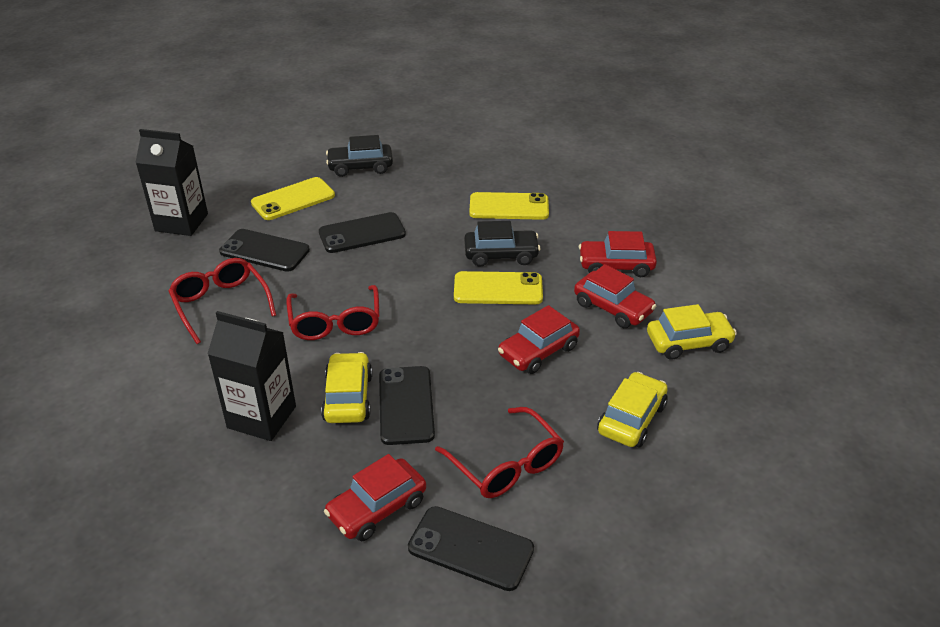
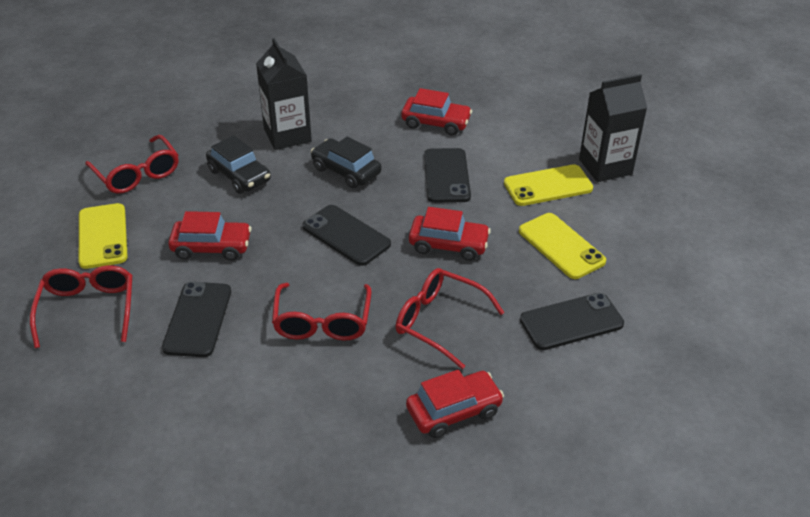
red glasses: [168,258,276,344] [286,285,380,340] [435,407,564,498] = 3 -> [30,265,132,348] [85,135,178,193] [272,283,371,341] [396,268,504,369] = 4
yellow car: [321,352,373,423] [597,372,668,447] [647,304,737,360] = 3 -> none = 0

